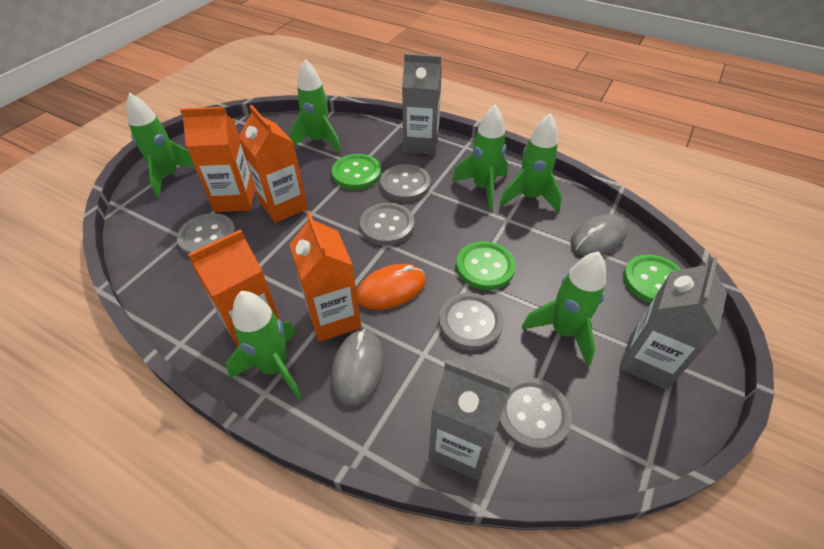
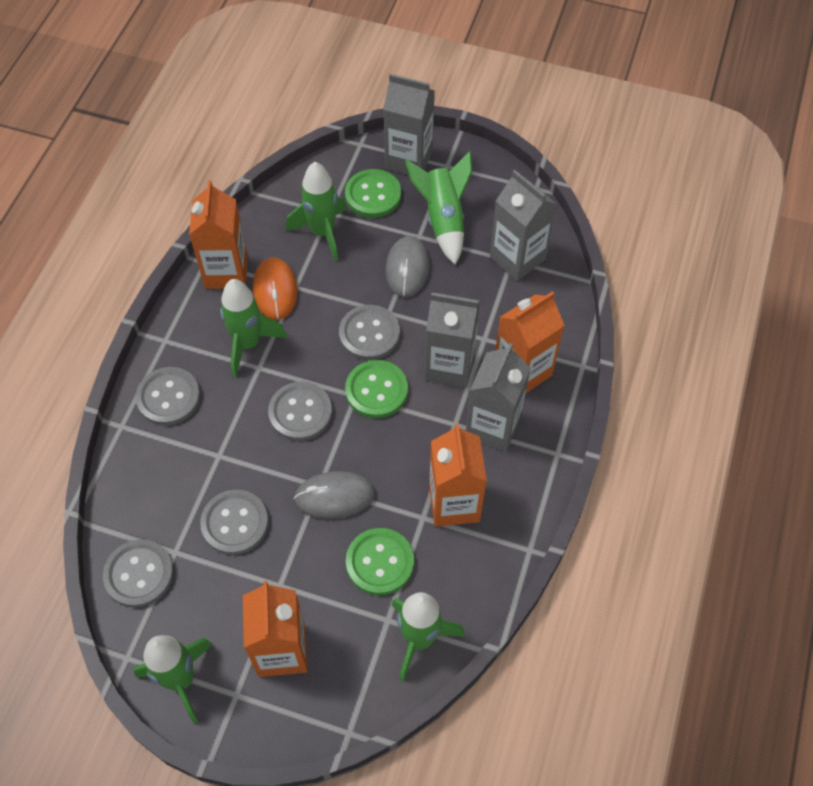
green rocket: [126,93,195,198] [226,291,302,399] [289,59,341,153] [452,104,508,210] [499,113,562,213] [522,251,606,366] = 6 -> [133,635,213,724] [220,279,287,377] [286,162,347,261] [392,592,465,682] [405,151,472,265] = 5
grey carton: [402,53,442,155] [429,357,513,480] [619,257,727,390] = 3 -> [383,74,435,175] [425,293,480,388] [466,343,531,452] [490,170,557,281] = 4

